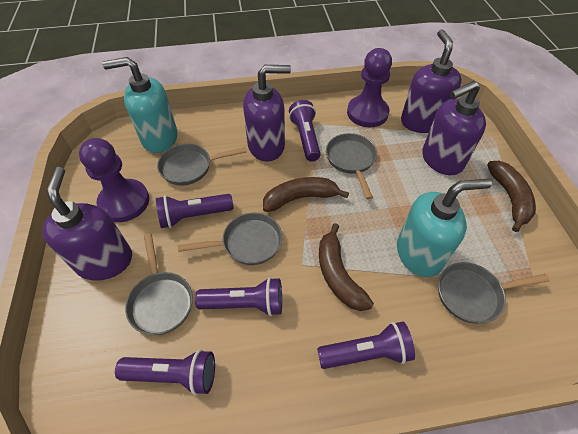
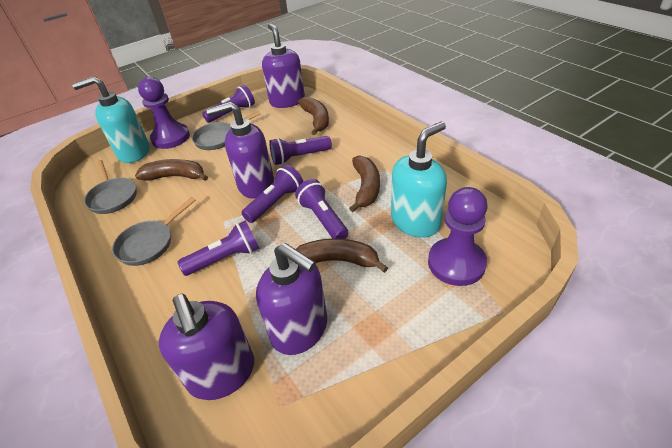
brown banana: [263,177,349,212] [319,223,374,311] [487,161,536,232] = 3 -> [135,159,208,181] [296,238,388,273] [298,96,329,135] [349,155,380,212] = 4
grey pan: [125,234,193,335] [157,144,247,185] [178,213,282,265] [326,133,377,199] [438,262,549,323] = 5 -> [84,160,137,214] [112,197,196,266] [192,111,260,150] = 3

